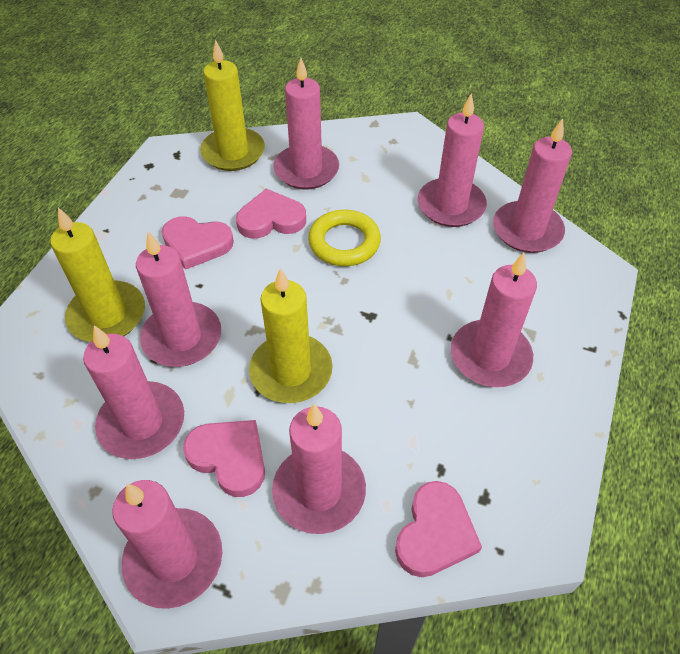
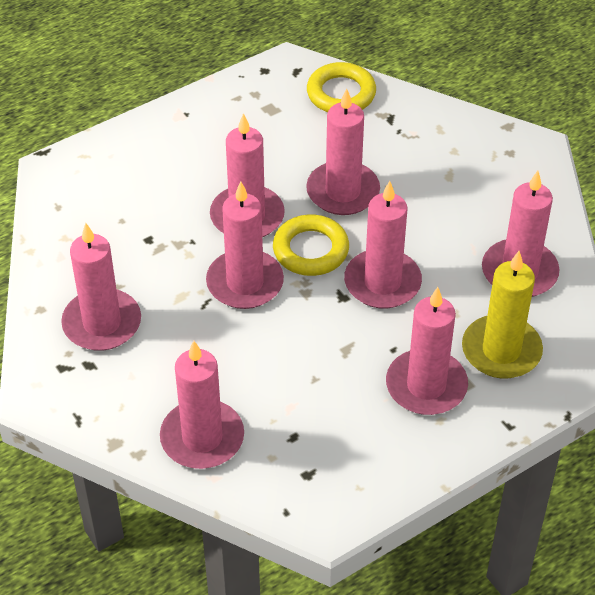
pink heart: [162,217,234,270] [183,420,265,497] [236,189,306,239] [395,481,482,577] = 4 -> none = 0
yellow candle: [50,207,145,342] [200,39,265,171] [249,268,333,403] = 3 -> [462,251,543,379] = 1
yellow ring: [308,209,381,266] = 1 -> [273,214,349,276] [307,62,376,112] = 2

